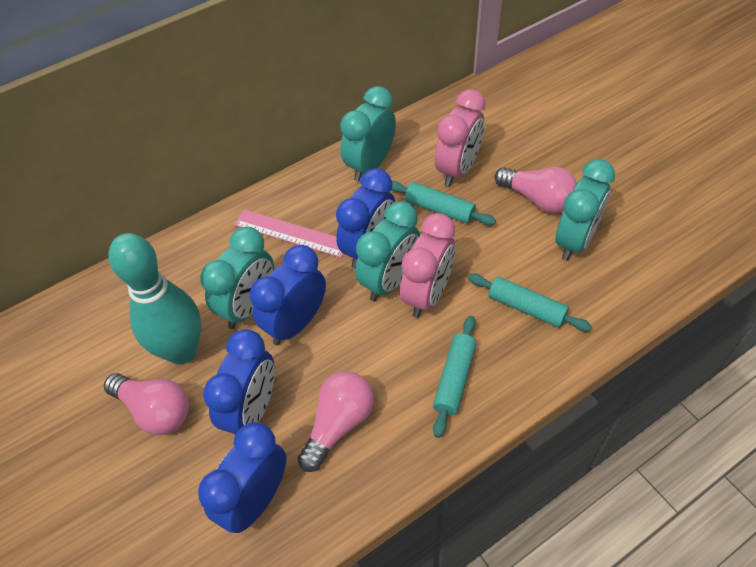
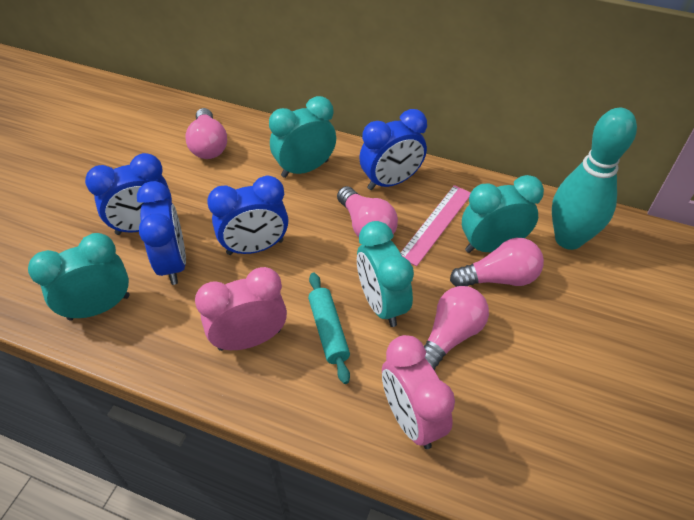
pink light bulb: [104,373,189,435] [298,371,374,472] [495,167,577,213] = 3 -> [185,108,227,159] [337,186,398,237] [424,286,489,370] [450,238,544,287] = 4
turquoise rolling pin: [392,181,496,225] [433,316,476,438] [468,274,592,331] = 3 -> [308,273,350,384] = 1

